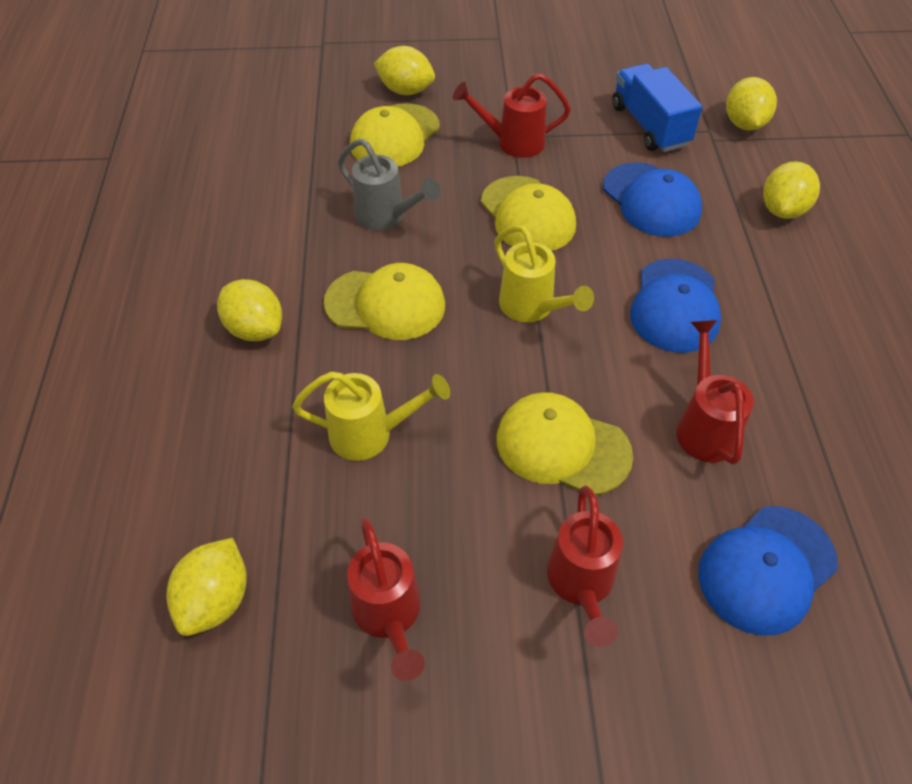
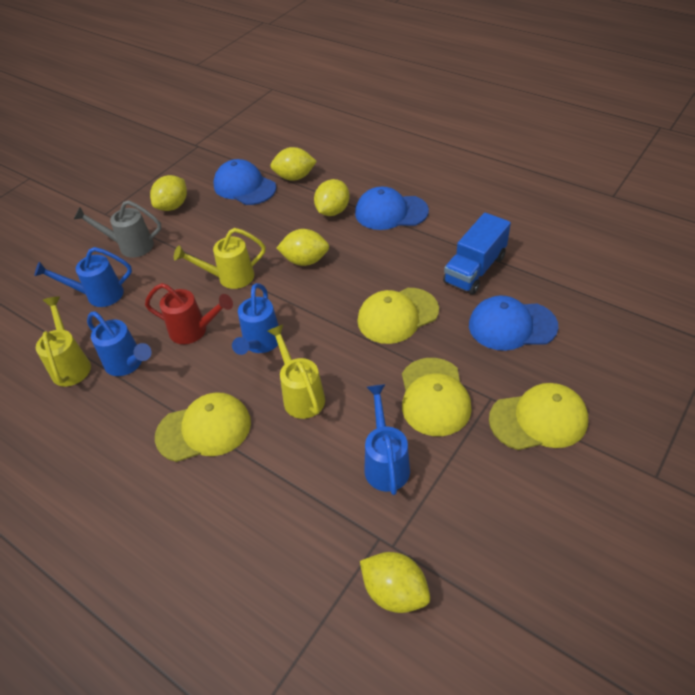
blue watering can: none = 0 -> [34,247,132,307] [87,311,152,376] [232,283,279,355] [365,384,410,495] = 4
red watering can: [347,518,425,681] [453,73,571,158] [547,486,623,647] [676,320,754,465] = 4 -> [145,283,233,344] = 1
yellow watering can: [292,371,450,461] [495,225,594,322] = 2 -> [36,297,91,386] [174,228,266,289] [268,325,325,419] = 3

